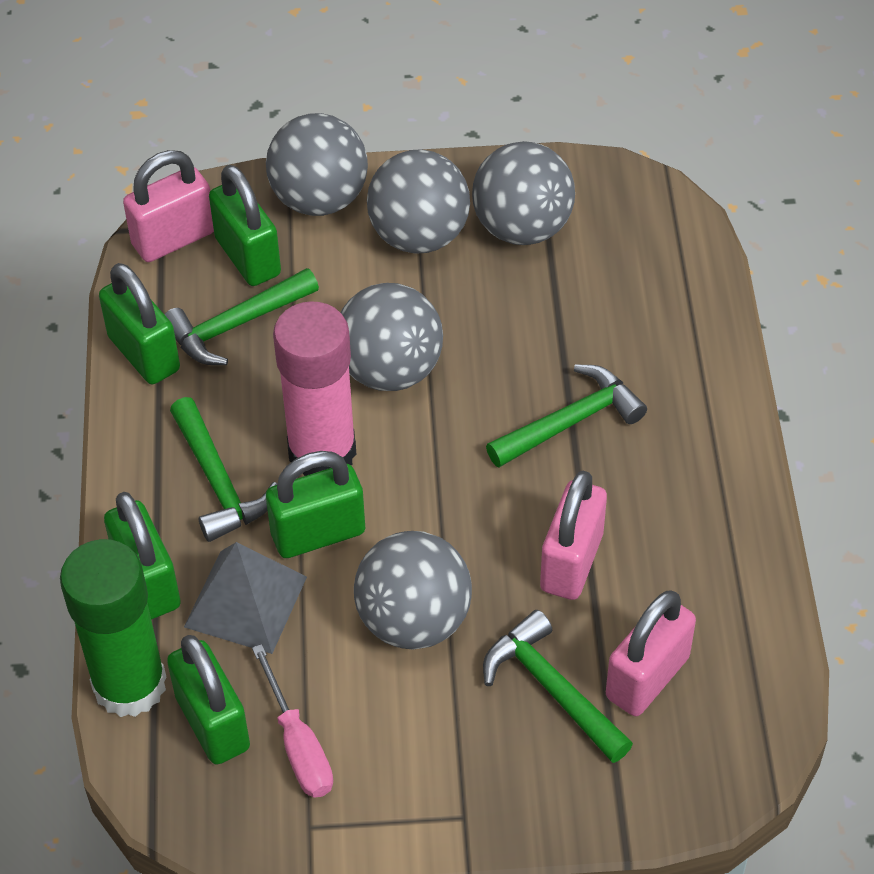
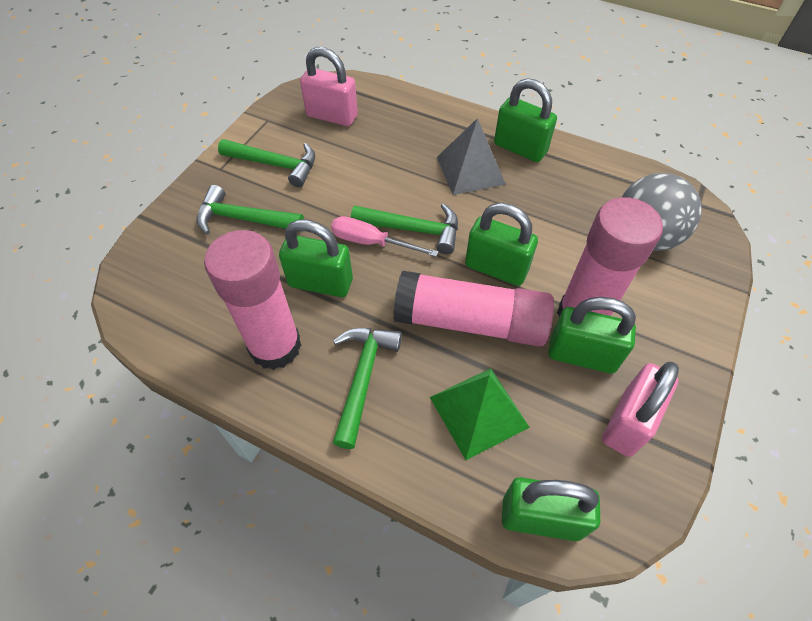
green glue stick: [60,539,167,717] = 1 -> none = 0
green pyramid: none = 0 -> [430,368,530,460] = 1
grey ball: [266,113,368,216] [341,283,443,391] [354,531,472,650] [367,149,470,254] [472,141,575,245] = 5 -> [622,173,702,251] = 1
pink glue stick: [273,301,356,476] = 1 -> [204,230,302,370] [393,271,554,347] [557,197,663,317] = 3
pink padlock: [123,150,214,262] [540,471,607,600] [606,590,696,716] = 3 -> [300,47,358,126] [602,362,679,457] = 2

